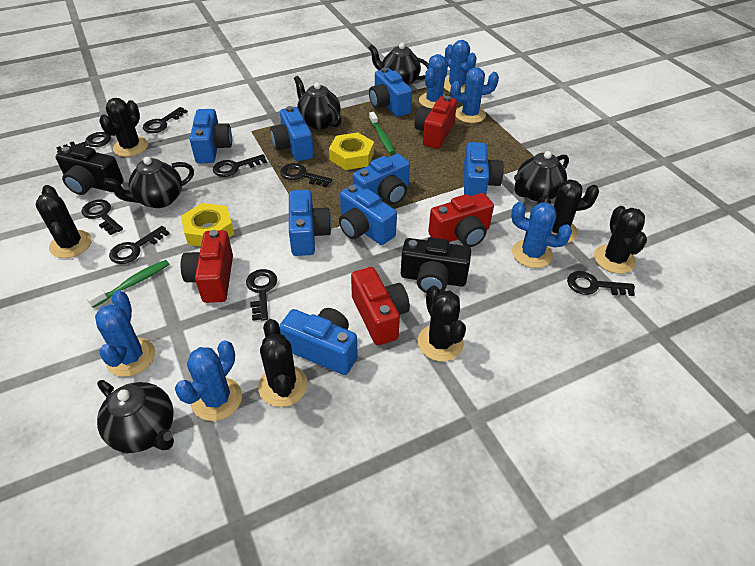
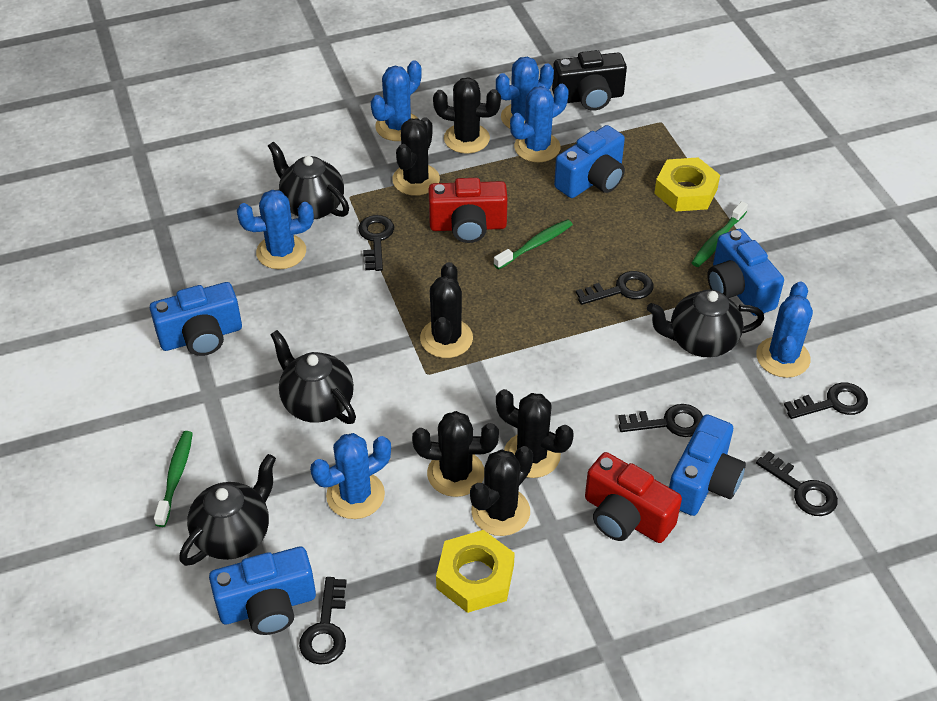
black camera: [56,146,124,195] [401,237,471,293] = 2 -> [552,50,627,111] = 1
black key: [56,132,111,153] [82,200,123,235] [109,226,170,264] [143,107,188,133] [213,154,267,177] [246,269,277,321] [280,163,332,187] [567,271,635,296] = 8 -> [299,577,347,665] [358,215,394,271] [576,271,654,305] [618,404,703,437] [756,451,838,516] [784,382,868,419] = 6
black teapot: [97,380,174,453] [104,157,194,208] [294,76,341,130] [368,43,429,86] [514,151,569,201] = 5 -> [179,454,276,566] [268,141,349,219] [270,330,356,424] [647,289,764,357] = 4
blue camera: [189,109,232,163] [270,106,314,161] [280,308,358,375] [289,190,332,256] [339,184,397,245] [353,154,410,205] [369,67,412,117] [463,142,504,196] = 8 -> [150,282,242,356] [209,547,316,635] [554,125,625,198] [669,414,746,516] [707,229,784,316] = 5
green toothbrush: [86,260,169,308] [369,112,395,154] = 2 -> [154,431,193,527] [494,219,573,269] [692,201,748,267] = 3
red camera: [181,230,233,303] [351,267,410,345] [415,96,457,149] [428,193,494,247] = 4 -> [428,178,508,243] [585,452,682,543] = 2

